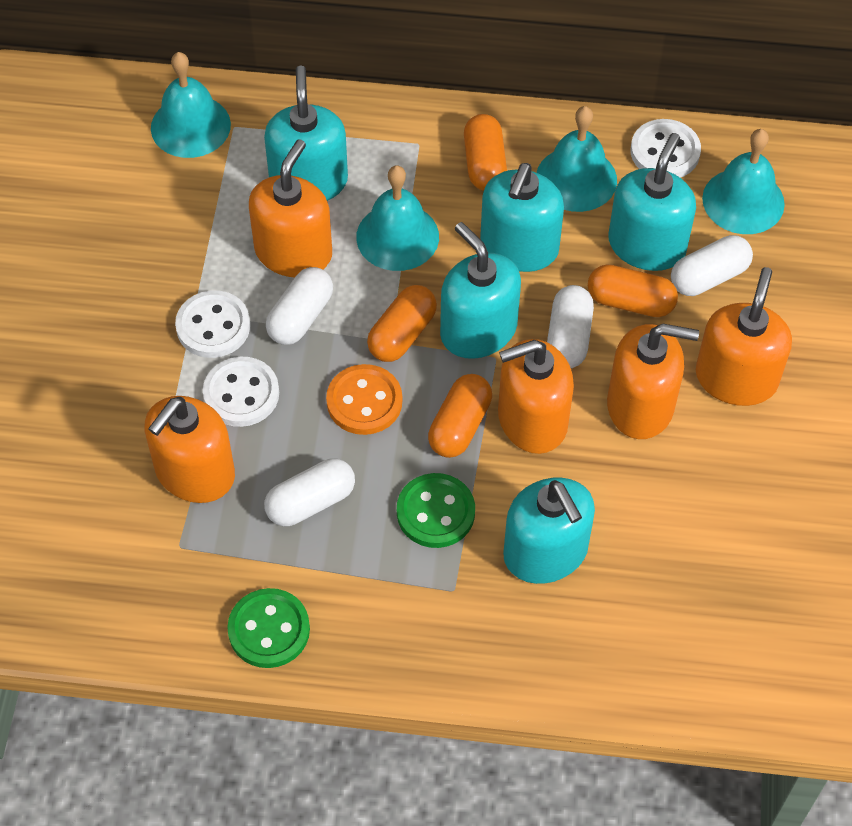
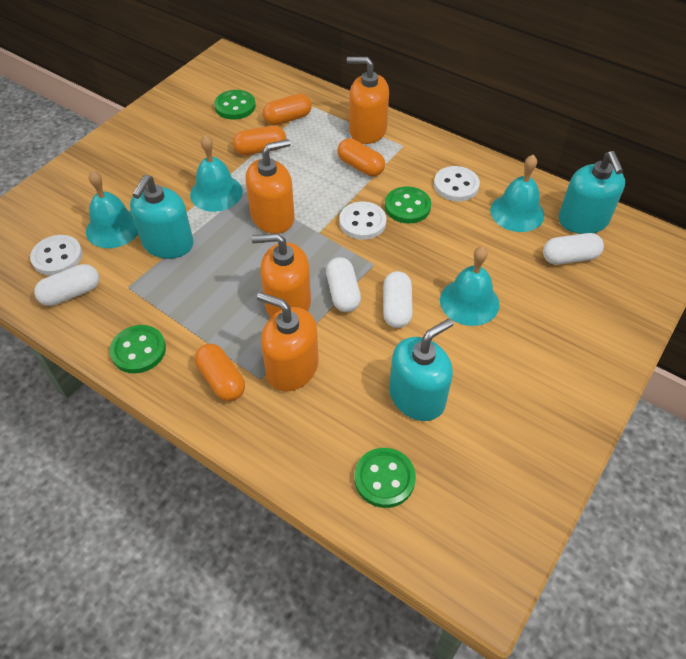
green button: [227,588,310,668] [397,473,475,548] = 2 -> [110,325,166,373] [214,90,256,120] [354,448,416,508] [385,186,431,224] = 4
orange button: [326,364,402,435] = 1 -> none = 0
orange soap dispenser: [145,396,235,503] [249,139,332,277] [498,339,574,454] [607,324,699,439] [696,267,792,406] = 5 -> [246,139,295,234] [251,233,311,317] [257,292,319,391] [347,57,389,144] = 4
turquoise soap dispenser: [264,65,348,201] [440,222,521,359] [480,163,564,272] [503,478,595,584] [608,133,696,271] = 5 -> [130,175,193,259] [389,319,453,421] [559,151,625,234] = 3

